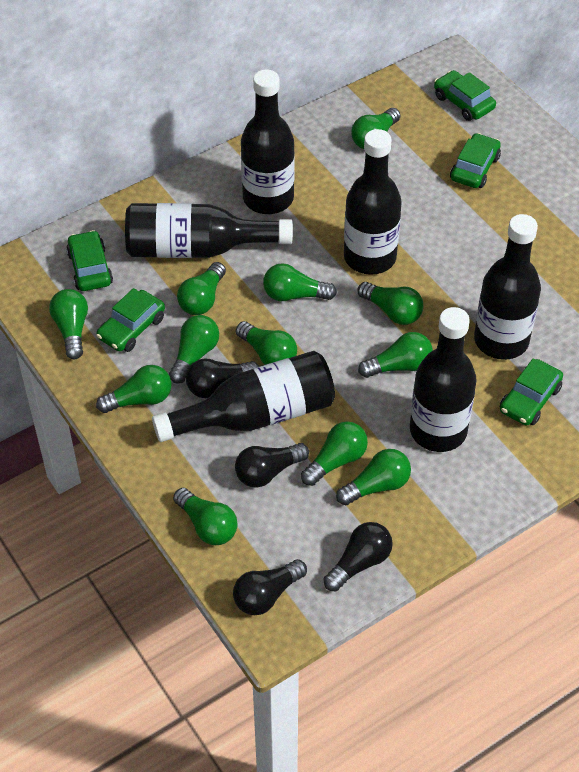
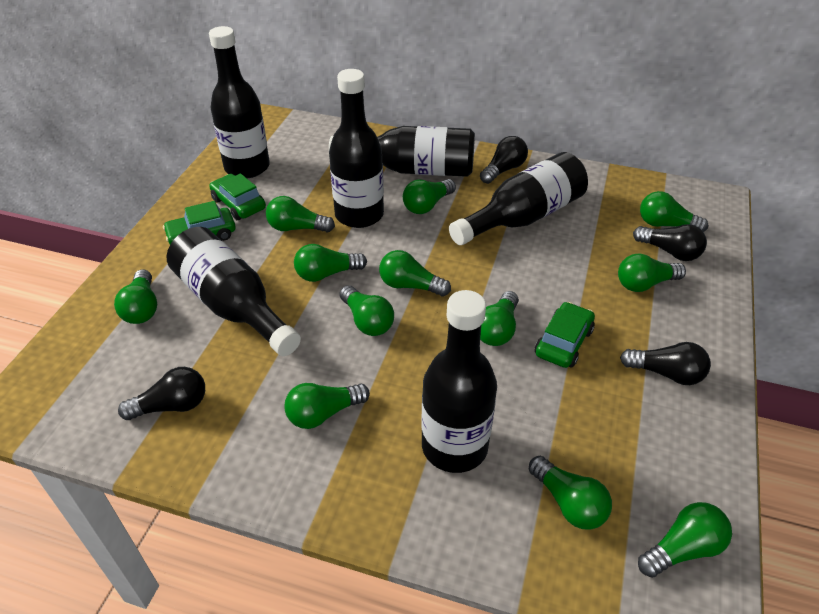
green car: [66,230,113,291] [96,288,165,352] [434,70,496,121] [450,133,501,188] [500,358,563,426] = 5 -> [163,201,236,244] [209,173,266,220] [535,302,595,368] = 3

